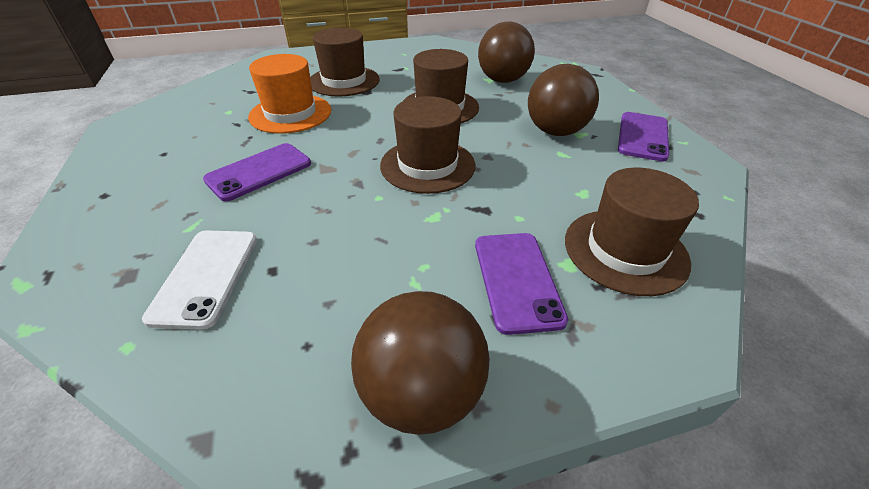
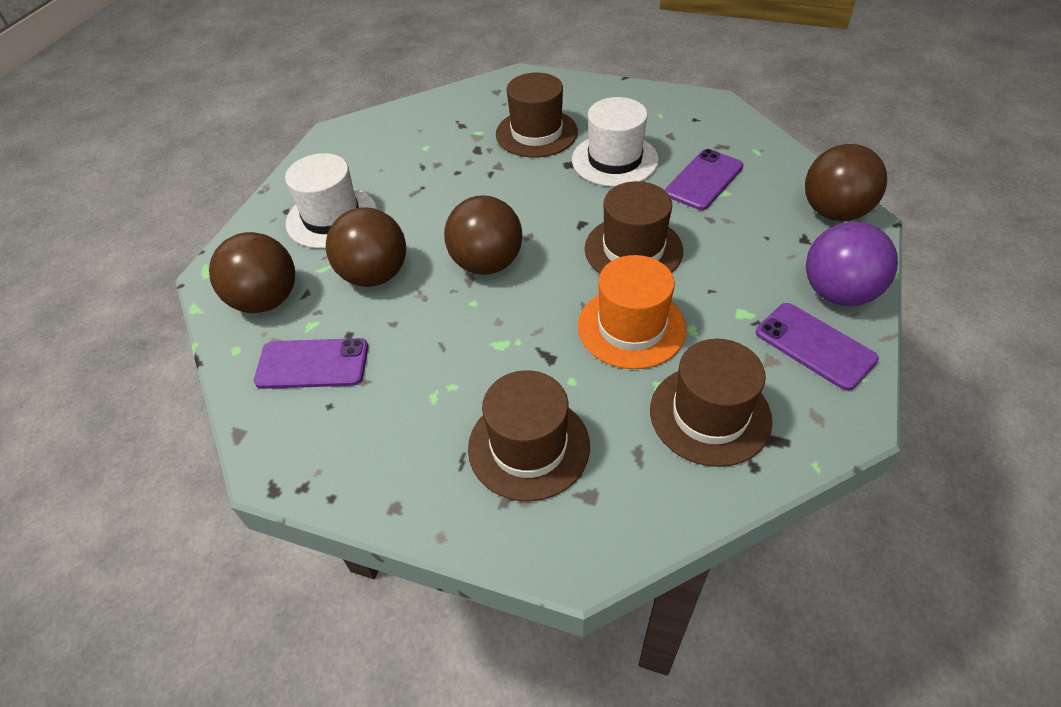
brown ball: [351,291,489,435] [478,22,535,83] [528,64,599,136] = 3 -> [209,232,295,313] [326,207,406,287] [444,195,523,275] [805,144,887,221] = 4
purple ball: none = 0 -> [806,222,898,306] = 1
white hat: none = 0 -> [285,153,377,248] [572,97,659,187] = 2
white phone: [142,230,257,330] = 1 -> none = 0

